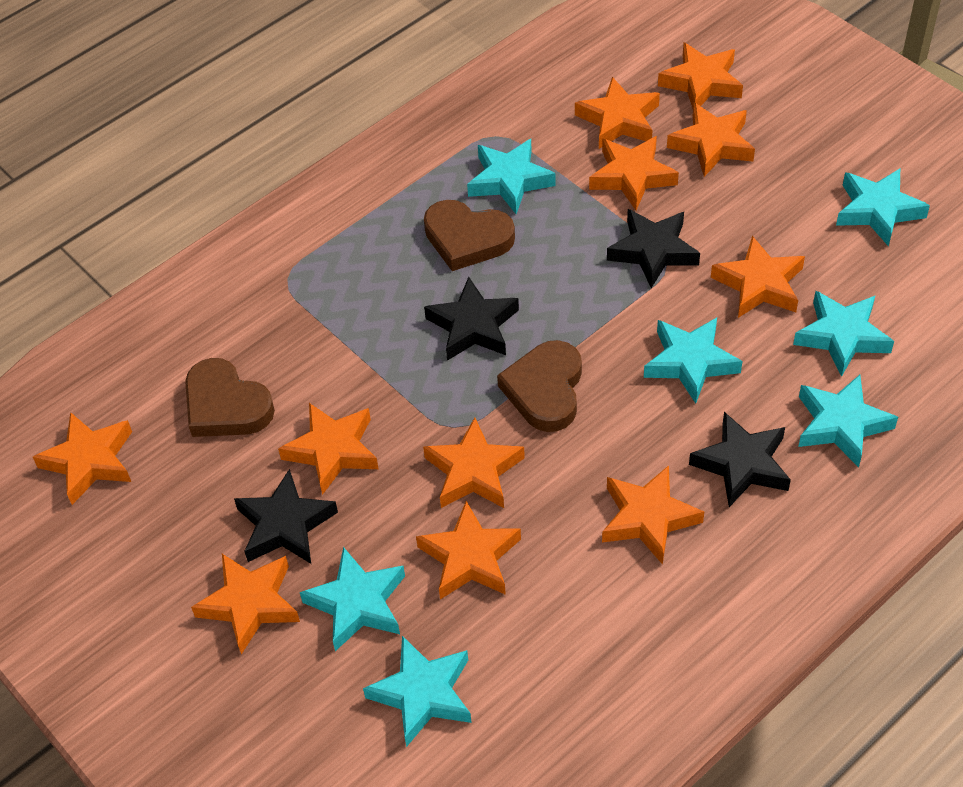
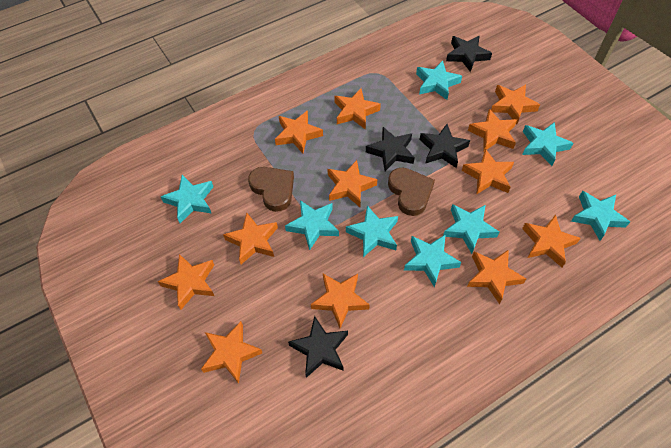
brown heart: [185,358,275,437] [424,200,515,271] [497,340,582,432] = 3 -> [248,167,294,212] [388,167,435,216] = 2
orange star: [33,412,132,505] [191,554,300,655] [278,403,379,495] [416,501,521,599] [423,417,525,508] [575,77,660,149] [589,136,679,210] [602,465,704,565] [658,43,743,109] [667,103,755,177] [711,236,805,318] = 11 -> [158,254,214,310] [201,321,262,384] [223,213,278,264] [275,110,323,153] [311,274,370,328] [328,160,377,207] [335,88,381,130] [462,149,514,195] [467,250,526,304] [468,109,517,151] [491,85,540,124] [522,214,581,267] = 12
turquoise star: [300,547,405,651] [363,636,472,747] [467,139,556,214] [644,318,743,404] [793,291,894,377] [798,375,898,467] [836,169,930,247] = 7 -> [161,175,213,223] [285,200,339,250] [346,205,398,257] [404,234,461,287] [416,60,462,100] [443,204,499,254] [522,122,573,166] [571,191,630,241] = 8

